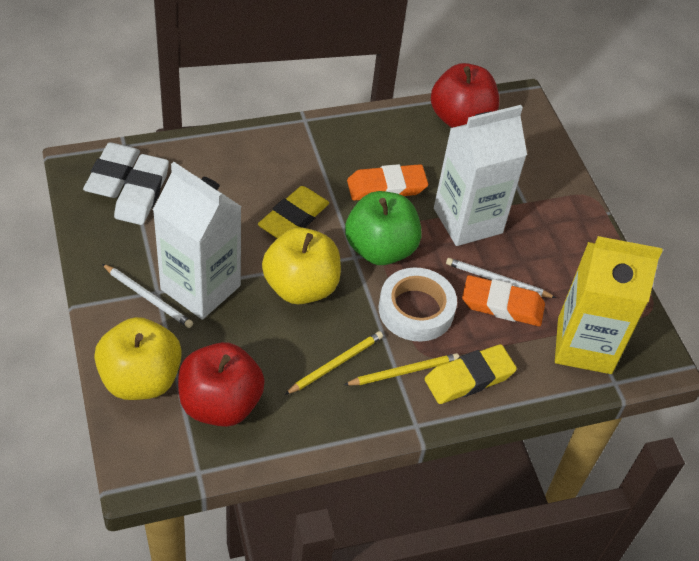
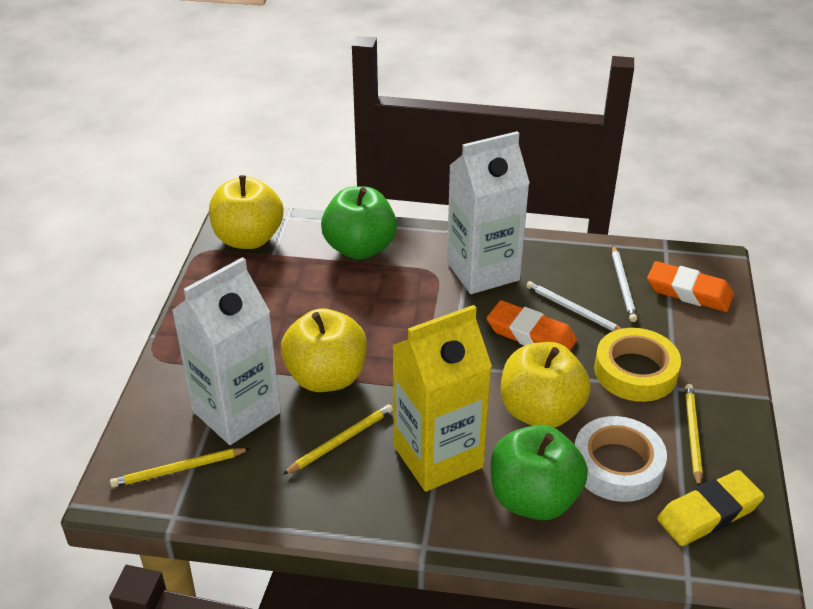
green apple: [345,191,422,265] = 1 -> [321,186,397,260] [491,425,588,520] = 2
red apple: [178,342,265,427] [431,63,499,128] = 2 -> none = 0
white eraser: [83,142,140,198] [114,154,169,225] = 2 -> none = 0
yellow apple: [94,317,182,400] [262,227,341,304] = 2 -> [209,175,283,249] [281,308,367,392] [501,342,591,428] = 3
yellow eraser: [258,186,329,238] [425,344,517,404] = 2 -> [657,470,764,546] = 1
yellow pencil: [284,331,383,395] [344,353,459,385] = 2 -> [110,448,250,488] [283,404,393,475] [685,384,703,486] = 3
yellow tape: none = 0 -> [594,328,681,402] = 1

